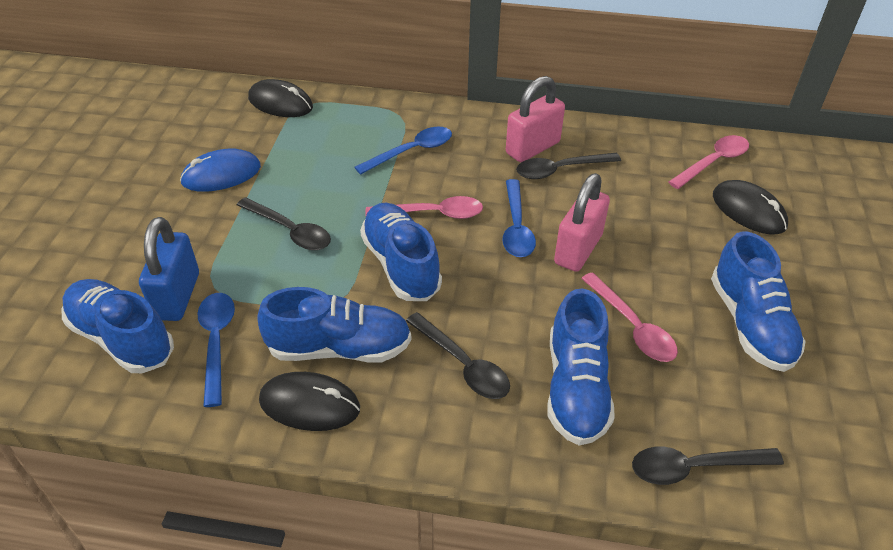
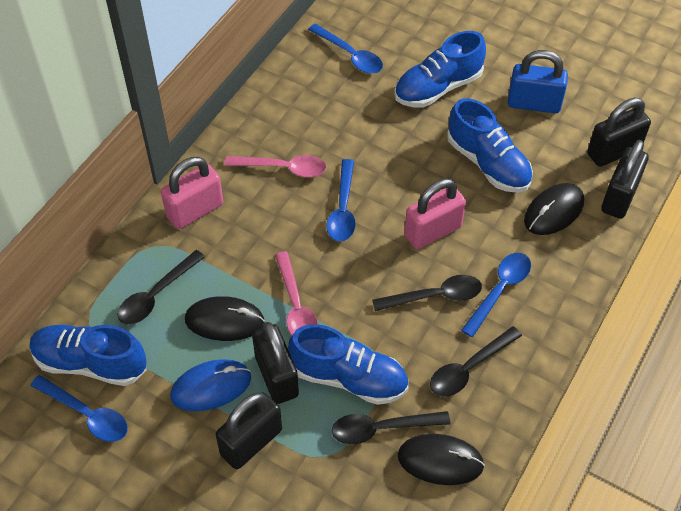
black padlock: none = 0 -> [216,392,282,469] [252,322,299,404] [587,98,651,167] [601,140,649,219] = 4
blue shoe: [62,279,174,373] [257,287,412,363] [360,203,442,301] [547,289,615,446] [711,231,806,372] = 5 -> [29,325,147,386] [288,324,408,405] [394,31,486,107] [447,98,533,193] = 4
blue spoon: [197,293,235,407] [355,127,452,175] [502,179,536,257] = 3 -> [30,375,128,442] [308,24,383,74] [327,159,356,241] [461,253,531,337] = 4
pink spoon: [365,196,483,219] [581,272,678,362] [668,135,749,189] = 3 -> [225,155,326,177] [275,251,318,335] = 2

